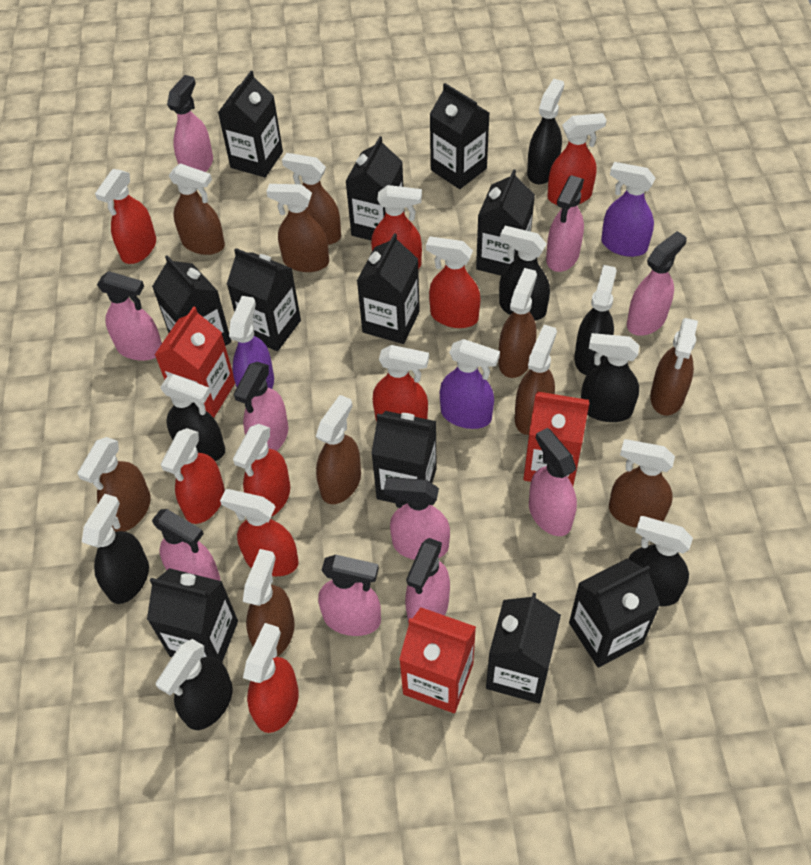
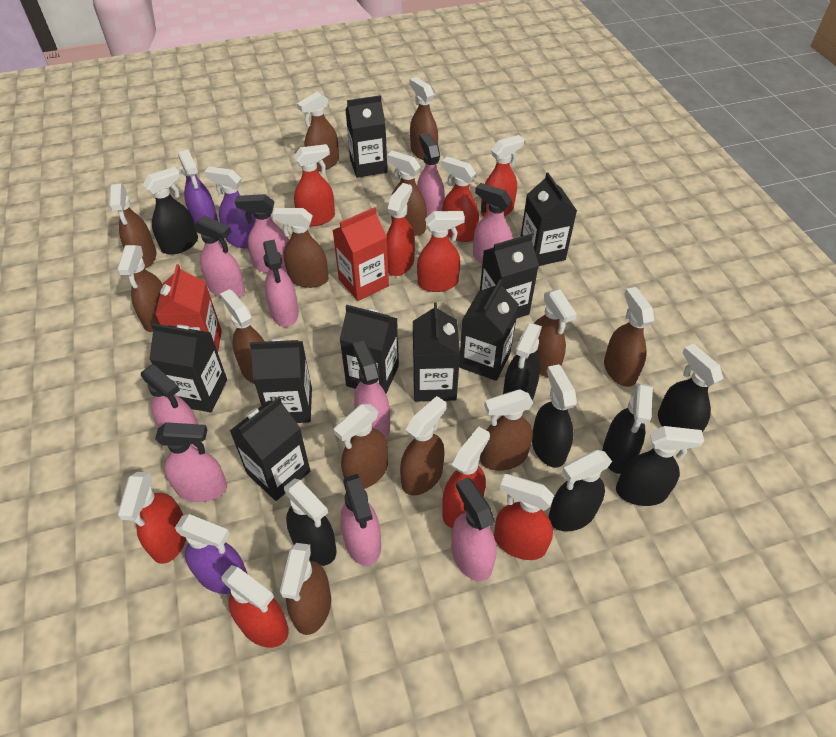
black carton: [147,568,238,662] [152,255,231,346] [218,71,283,177] [227,248,301,351] [345,136,405,240] [357,233,420,344] [371,411,437,505] [429,83,489,189] [476,169,535,275] [486,593,561,703] [569,559,660,668] = 11 -> [150,323,227,413] [230,397,310,501] [250,339,312,423] [340,305,399,393] [346,95,387,178] [413,302,460,402] [459,279,519,381] [480,233,539,319] [521,172,577,266] = 9
brown spray bottle: [77,437,151,532] [169,163,225,255] [243,549,295,657] [266,184,329,272] [282,153,341,245] [316,395,361,504] [498,268,537,378] [515,325,557,435] [609,439,675,528] [650,318,698,416] = 10 -> [109,184,156,268] [117,245,163,332] [220,289,265,384] [272,208,328,288] [280,543,331,635] [297,92,339,171] [333,404,388,489] [387,151,427,236] [400,396,447,495] [409,77,438,160] [480,389,533,471] [534,289,577,377] [604,287,654,387] = 13
red carton: [155,306,235,418] [399,607,476,713] [523,391,589,486] = 3 -> [155,264,222,352] [332,207,389,301] = 2

